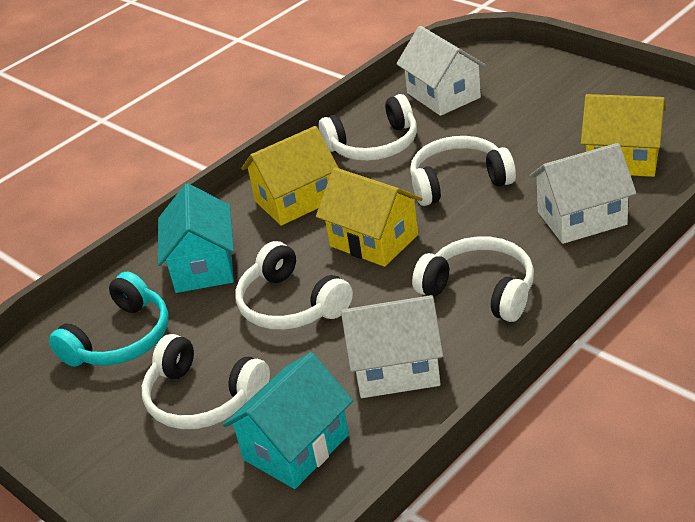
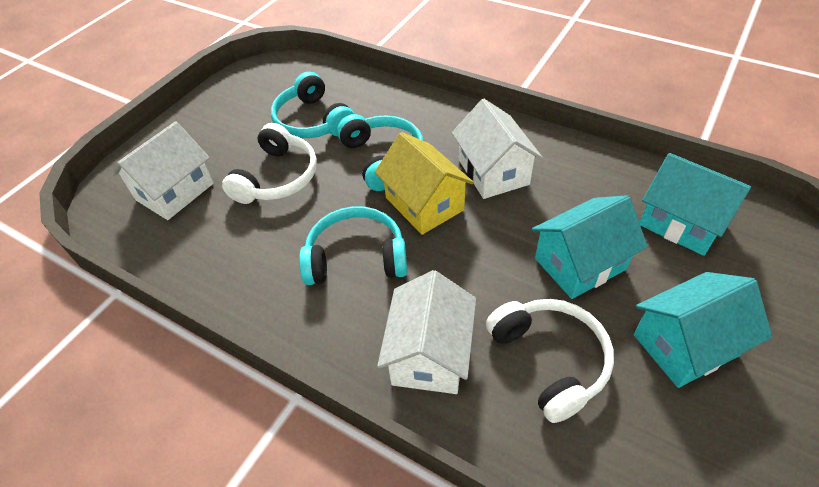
turquoise headphones: [49,272,169,367] = 1 -> [271,72,355,138] [299,206,407,285] [337,114,424,191] = 3
turquoise house: [158,183,234,293] [223,352,353,489] = 2 -> [532,195,648,299] [634,272,772,388] [639,153,751,256] = 3
white headphones: [142,334,270,429] [235,241,353,330] [319,94,417,161] [410,136,516,206] [412,236,534,322] = 5 -> [222,123,317,204] [486,299,614,423] = 2
yellow house: [241,126,339,226] [316,167,423,267] [581,94,666,177] = 3 -> [375,132,474,235] = 1

